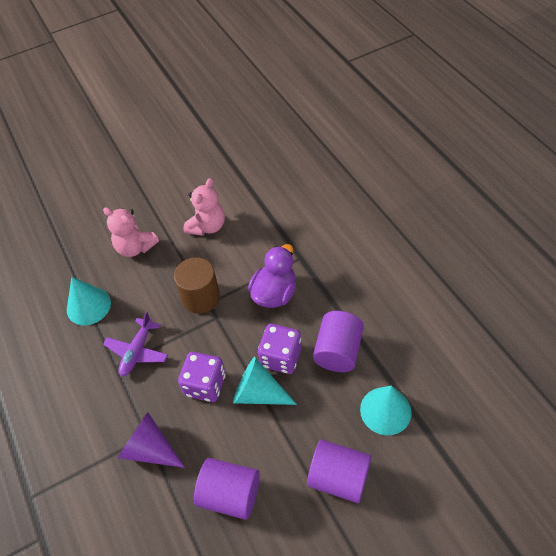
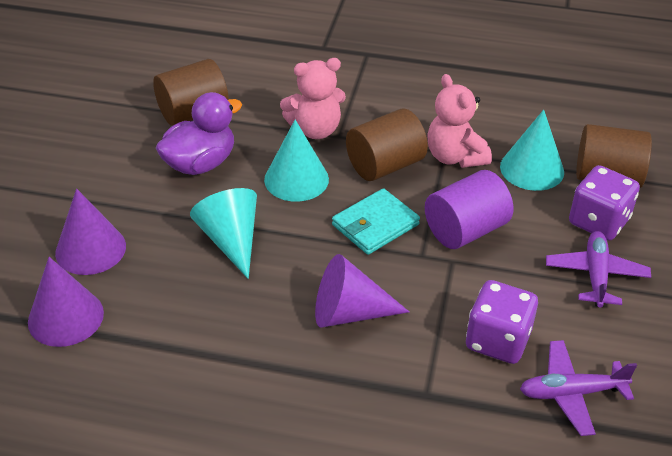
brown cylinder: [174,257,220,314] = 1 -> [153,59,229,126] [346,108,428,181] [576,124,652,188] = 3
purple cone: [118,412,185,468] = 1 -> [28,257,104,347] [55,189,126,275] [315,254,409,327] = 3
purple cylinder: [194,458,260,520] [307,440,372,503] [313,311,364,372] = 3 -> [425,170,514,249] = 1
purple plane: [103,311,168,377] = 1 -> [520,340,637,436] [546,231,651,308] = 2
turquoise wallet: none = 0 -> [332,188,420,255] = 1

